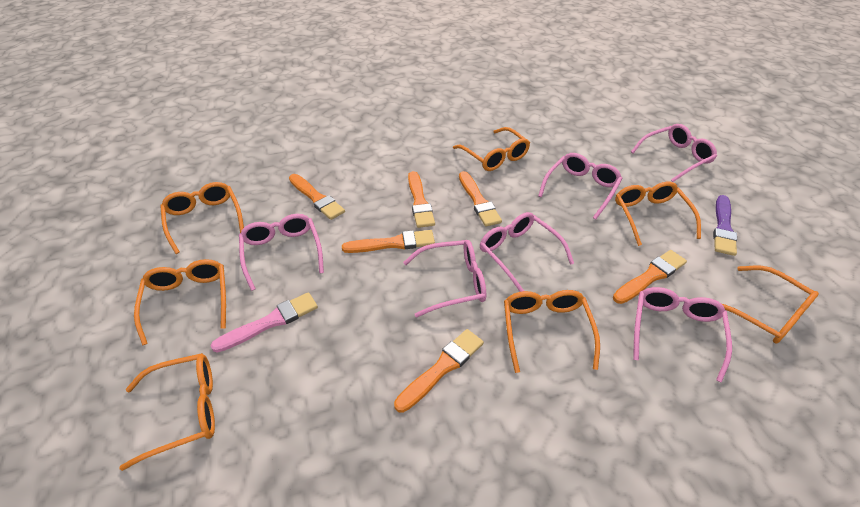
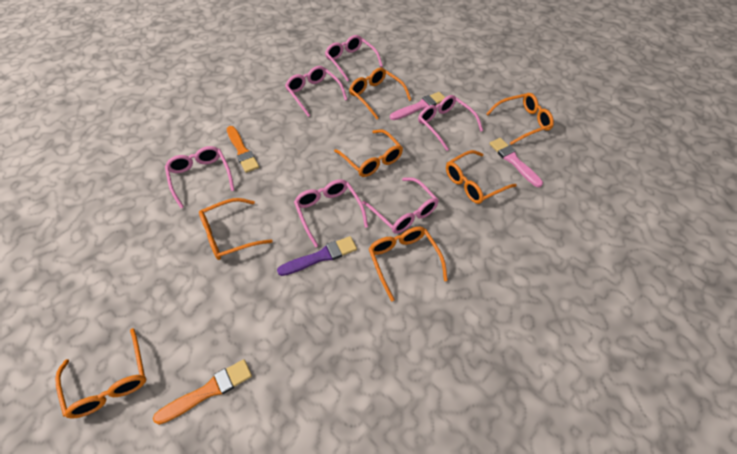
orange brush: [289,174,345,220] [342,230,435,253] [394,329,484,413] [408,171,435,228] [459,171,502,227] [613,250,687,304] = 6 -> [153,359,252,425] [226,126,259,173] = 2
pink brush: [211,292,318,352] = 1 -> [390,92,445,120] [489,138,543,187] = 2

